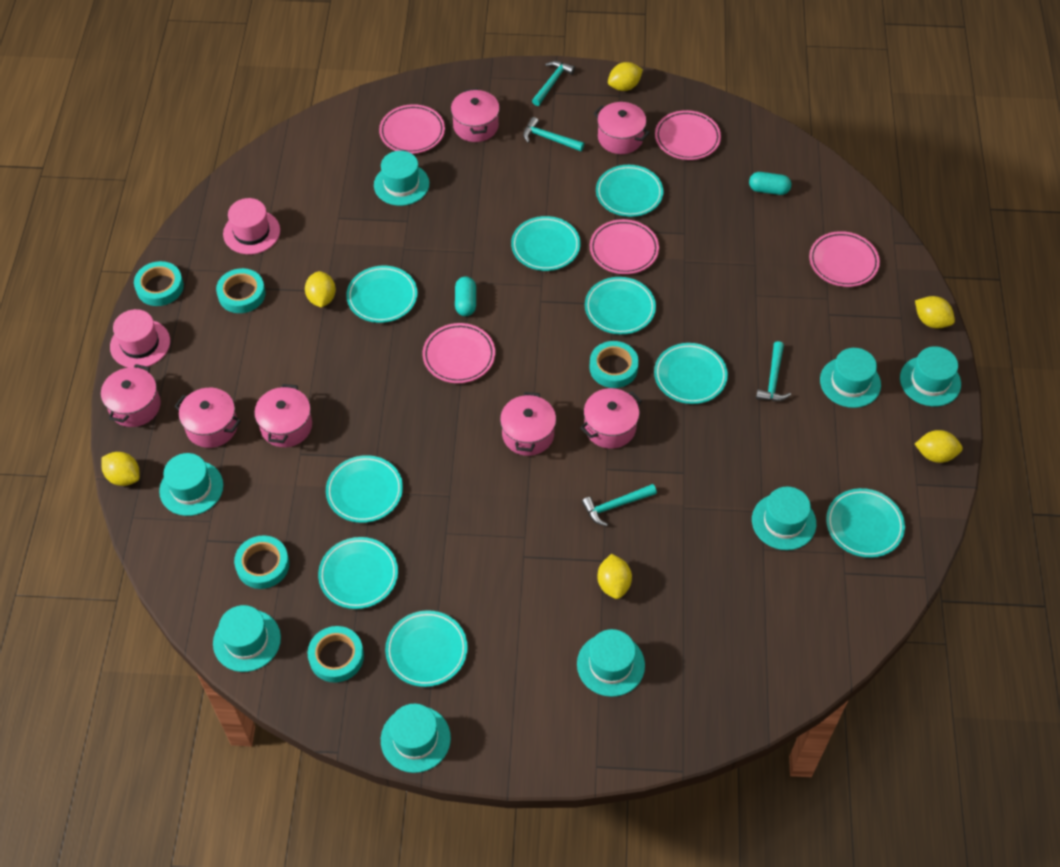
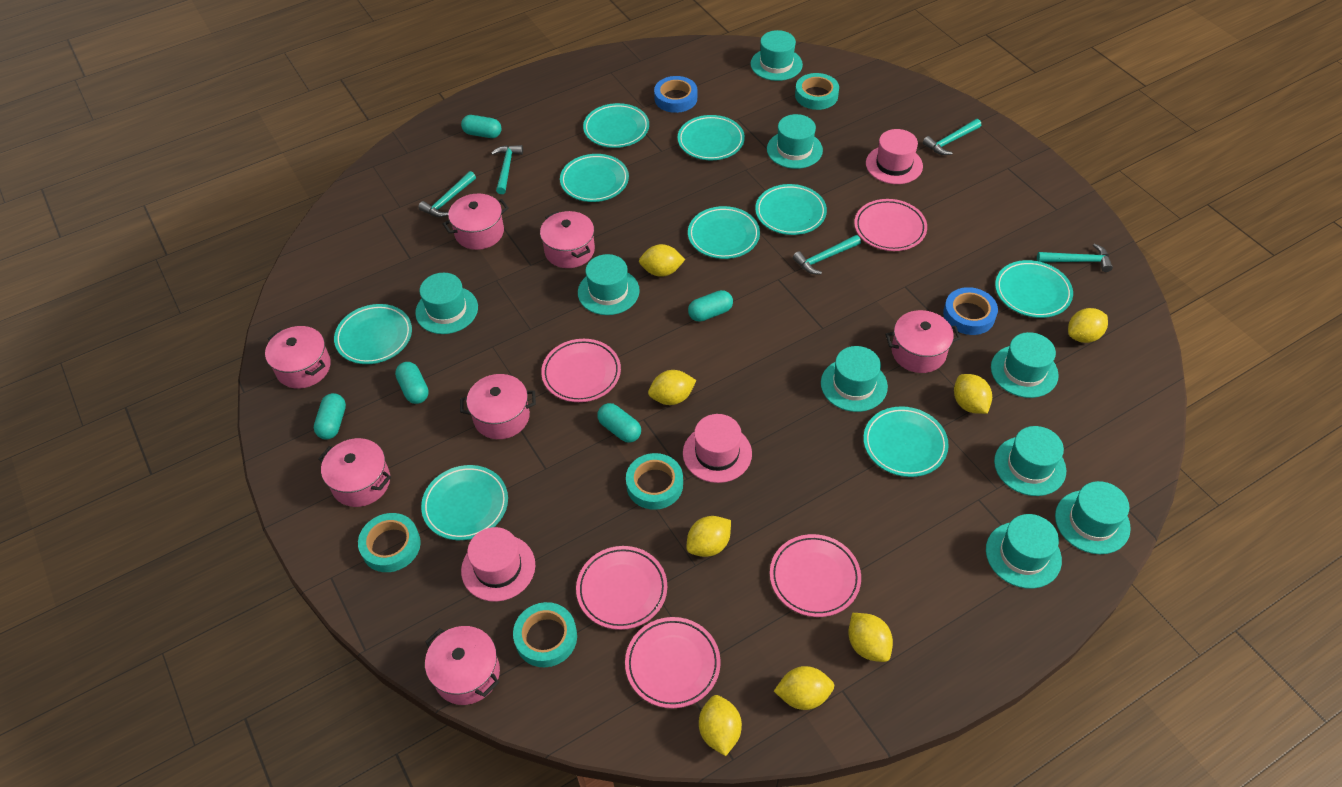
blue tape: none = 0 -> [654,76,697,113] [943,287,998,335] = 2
pink hat: [110,309,170,368] [223,198,280,254] = 2 -> [461,527,535,602] [683,414,752,483] [866,129,923,184] = 3
turquoise capsule: [455,276,476,316] [749,172,791,195] = 2 -> [314,393,346,440] [395,362,429,404] [461,115,502,138] [597,403,641,443] [688,290,733,322] = 5
turquoise hammer: [523,117,584,151] [532,61,575,106] [582,484,657,526] [756,341,791,401] = 4 -> [418,171,476,217] [491,145,523,194] [793,235,861,274] [923,119,981,155] [1037,243,1113,272] = 5
turquoise hat: [159,453,223,516] [213,605,281,672] [374,151,429,206] [381,704,451,773] [577,629,645,697] [752,487,816,550] [820,348,881,408] [900,346,961,407] = 8 -> [415,273,478,334] [578,254,640,315] [750,30,803,81] [767,114,823,169] [821,346,888,412] [986,514,1062,589] [991,332,1059,398] [994,426,1066,496] [1055,481,1131,554] = 9
turquoise tape: [134,261,184,306] [216,268,266,313] [234,535,289,589] [307,626,364,682] [589,341,639,388] = 5 -> [358,513,421,572] [513,602,577,667] [626,453,683,510] [795,73,839,110] = 4
yellow lemon: [101,452,140,486] [305,271,336,308] [597,554,632,599] [608,62,643,91] [915,296,955,328] [915,430,963,463] = 6 -> [639,244,685,277] [648,370,696,405] [687,516,731,557] [699,695,742,756] [774,666,834,710] [848,613,893,662] [954,374,992,414] [1068,308,1108,343] = 8

